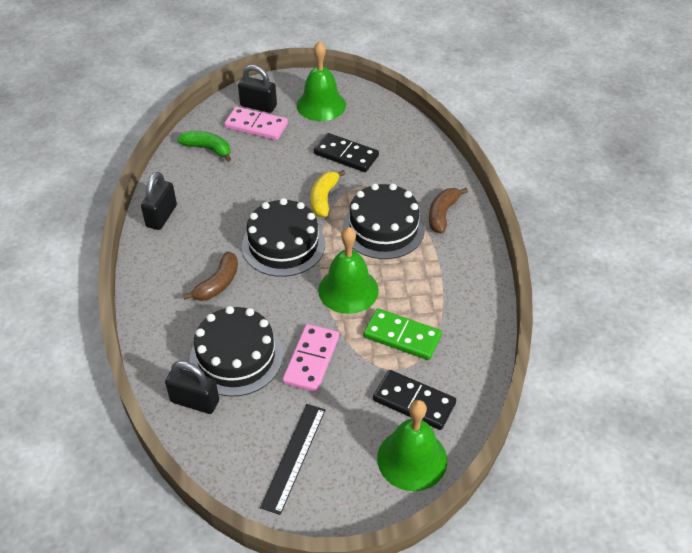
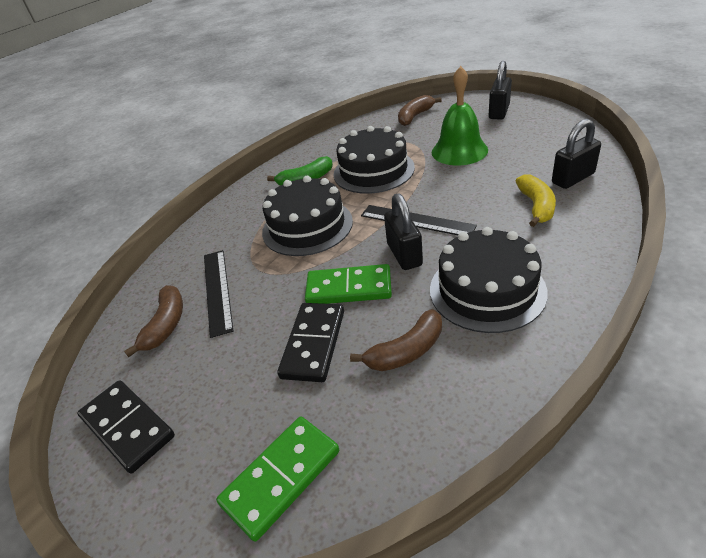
black ruler: [260,404,325,515] = 1 -> [204,250,233,338] [361,205,477,235] = 2
brown banana: [183,251,238,301] [429,188,468,233] = 2 -> [124,285,183,357] [350,309,442,371] [398,95,442,126] = 3
green bell: [296,41,346,121] [318,227,379,314] [377,400,447,491] = 3 -> [432,66,488,165] = 1
green domino: [363,308,442,360] = 1 -> [216,416,339,542] [305,264,392,304] = 2
pink domino: [224,107,288,140] [282,324,339,392] = 2 -> none = 0

